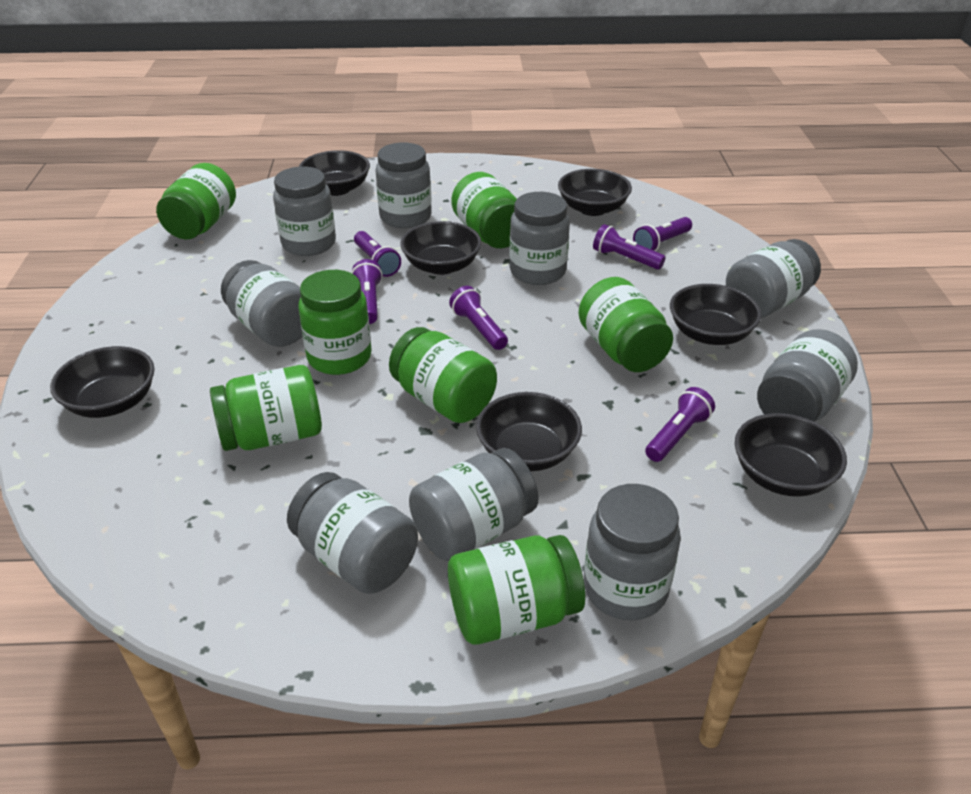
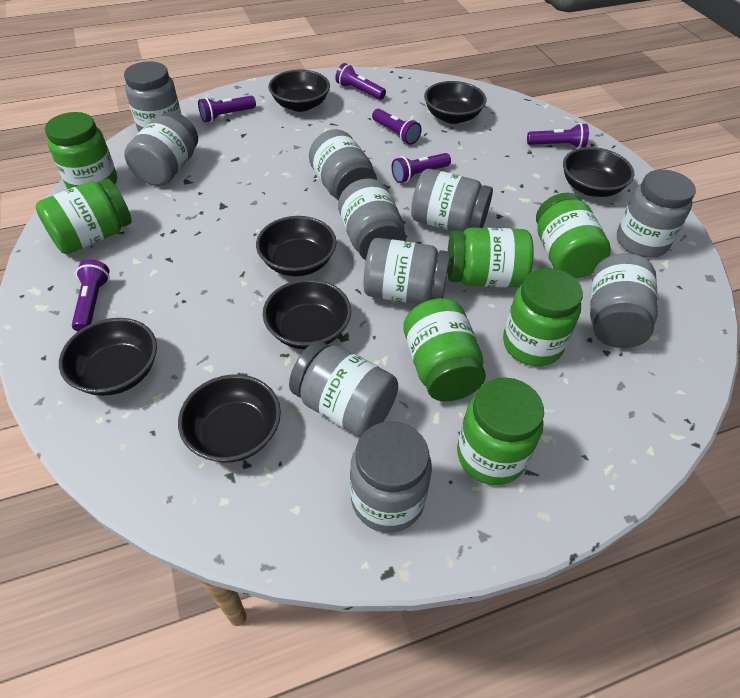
grey jar: [221,260,302,347] [273,166,336,256] [287,472,418,594] [375,142,432,228] [409,448,538,561] [509,192,570,285] [584,484,681,621] [726,239,821,318] [757,329,858,422] = 9 -> [124,61,181,132] [124,112,198,186] [289,341,398,437] [309,129,377,201] [338,178,406,260] [350,421,432,533] [364,238,450,304] [411,169,493,232] [590,253,658,348] [617,170,696,258] = 10

